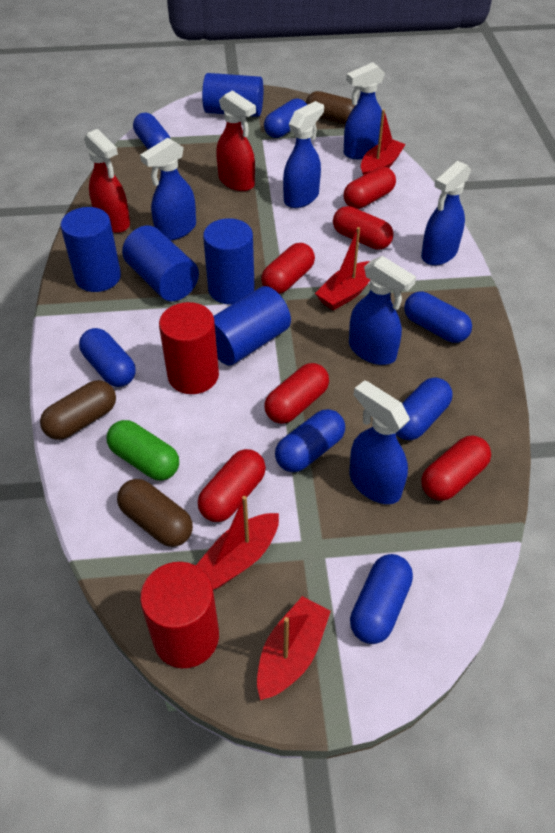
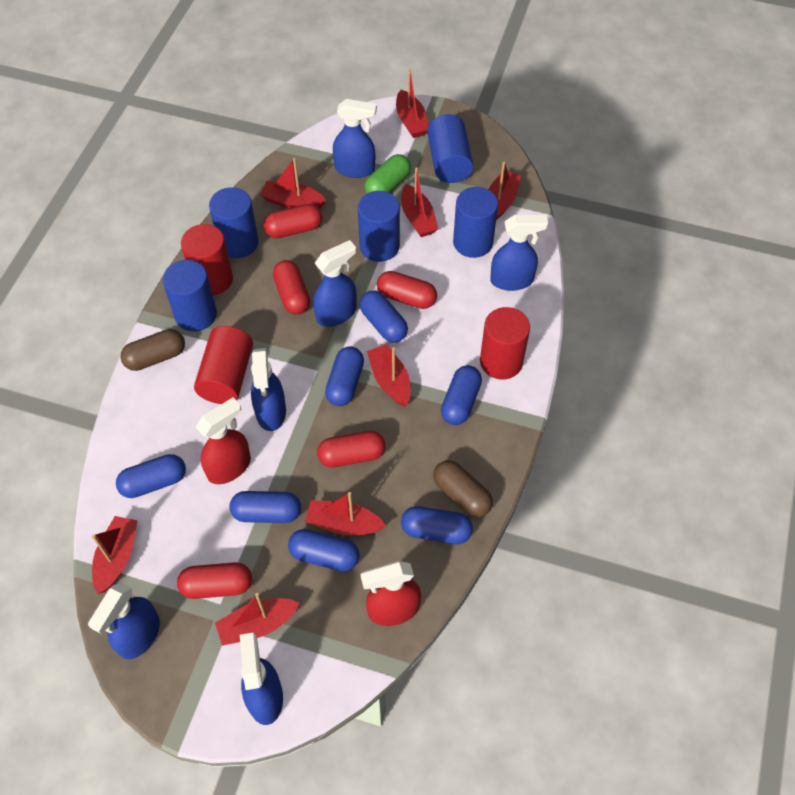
brown capsule: [40,380,116,440] [117,479,193,547] [306,91,355,124] = 3 -> [120,329,185,371] [433,460,493,517] = 2
red boat: [196,496,279,589] [257,596,331,700] [315,227,370,311] [361,109,406,175] = 4 -> [92,516,138,594] [215,593,299,646] [260,158,326,209] [305,492,386,536] [367,344,411,407] [396,69,429,138] [401,167,438,237] [488,162,521,220] = 8
red capsule: [198,449,266,522] [261,243,315,294] [264,363,329,424] [333,206,393,250] [344,167,396,209] [421,436,491,501] = 6 -> [177,562,252,599] [263,204,322,238] [273,260,310,315] [317,431,386,468] [377,271,437,309] = 5
red cylinder: [140,562,219,668] [159,302,219,394] = 2 -> [181,224,233,295] [194,326,253,404] [480,307,530,380] = 3

